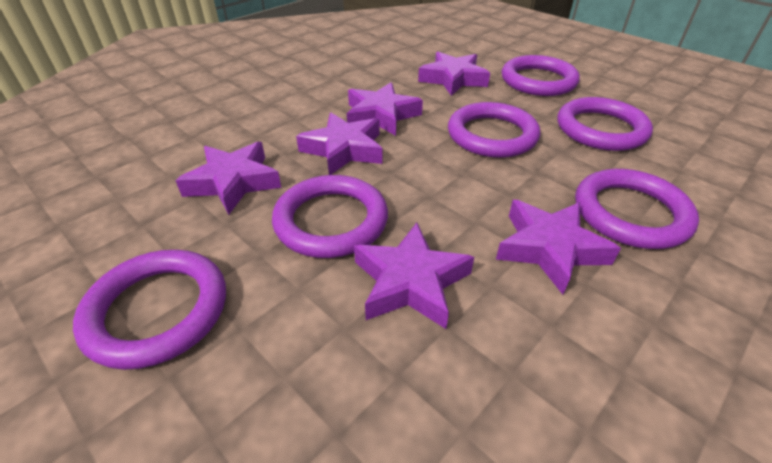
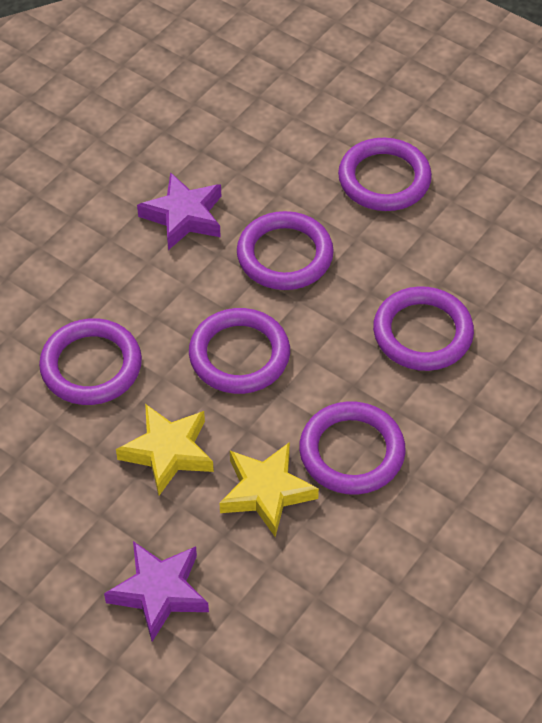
purple star: [175,142,281,215] [296,113,383,175] [347,82,423,136] [354,223,474,329] [418,52,490,96] [496,200,621,294] = 6 -> [104,541,209,642] [137,172,221,250] = 2
yellow star: none = 0 -> [116,404,214,495] [220,442,319,537] = 2

